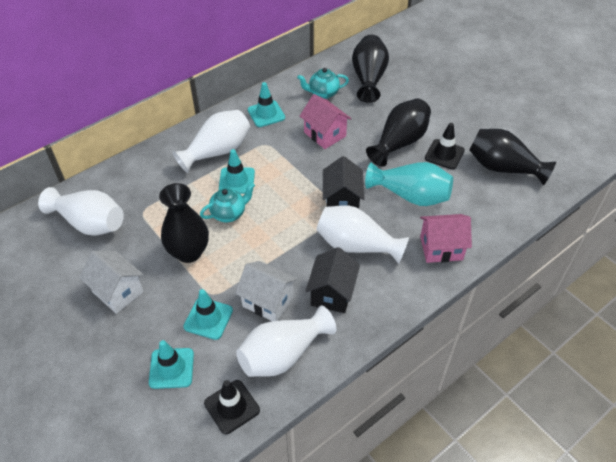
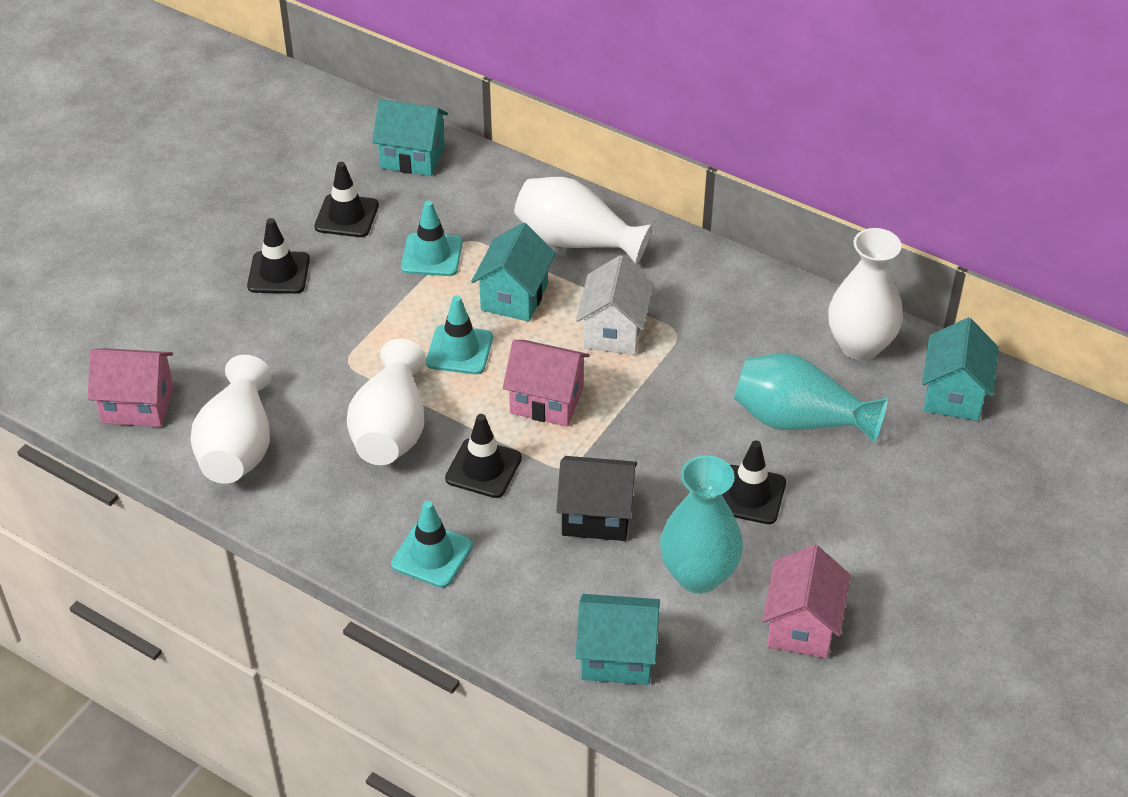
black house: [305,247,360,313] [323,156,365,209] = 2 -> [556,456,637,541] = 1
black traffic cone: [204,380,260,434] [425,123,465,170] = 2 -> [247,218,310,294] [315,162,379,237] [445,414,522,498] [722,440,786,524] = 4
black vase: [159,183,209,263] [352,35,389,103] [366,98,431,167] [470,129,556,186] = 4 -> none = 0
pink house: [300,94,352,149] [420,214,472,263] = 2 -> [88,348,174,427] [503,340,590,426] [762,545,850,658] = 3
turquoise house: none = 0 -> [372,99,448,176] [471,223,556,322] [576,594,660,685] [922,318,999,421] = 4
turquoise teapot: [200,183,255,222] [297,68,349,99] = 2 -> none = 0
turquoise traffic cone: [149,340,194,389] [183,289,233,340] [219,149,255,194] [248,82,285,127] = 4 -> [391,501,473,588] [401,201,463,276] [426,295,493,374] = 3
turquoise vase: [365,162,453,206] = 1 -> [660,455,743,593] [734,353,888,443] = 2
white house: [79,251,144,314] [235,261,298,321] = 2 -> [576,255,654,355] = 1

